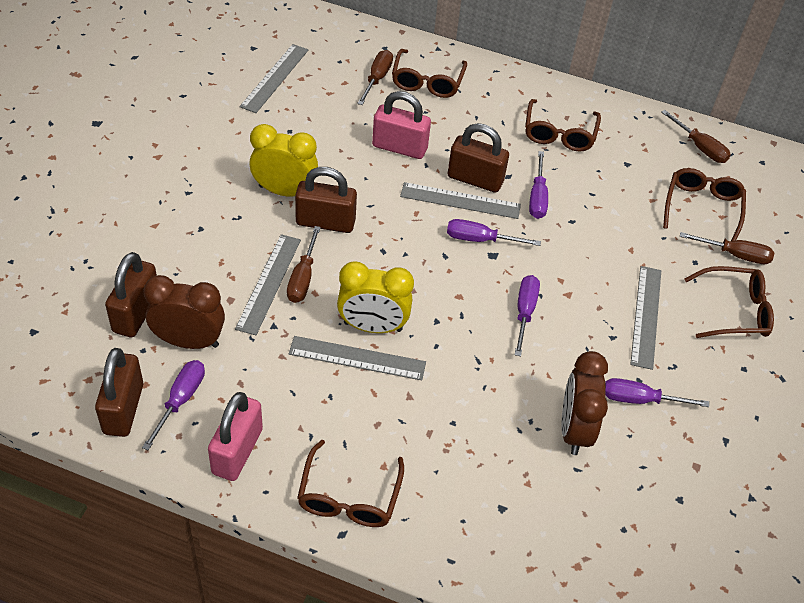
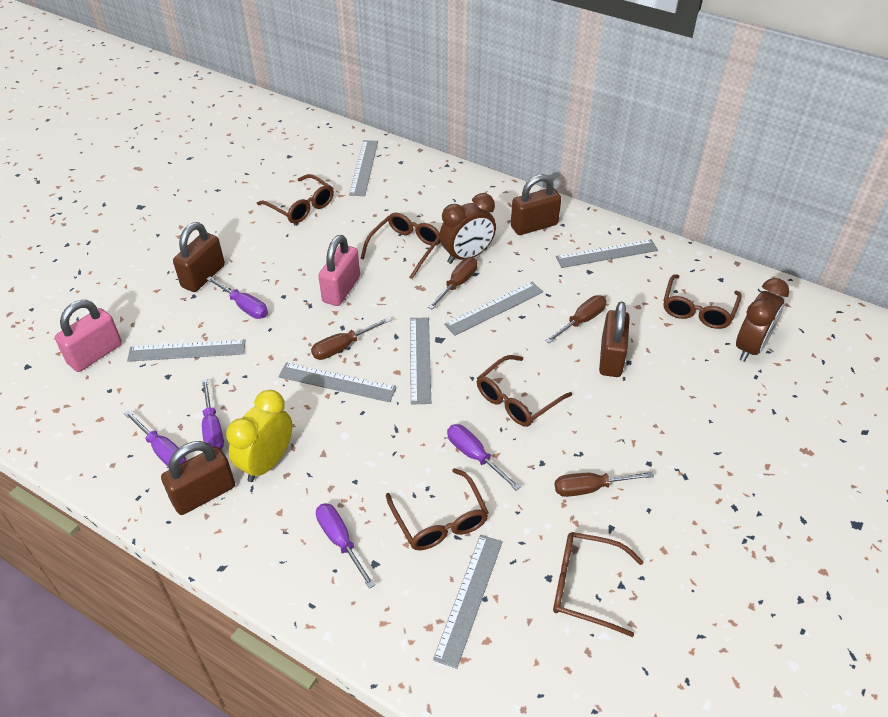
brown glasses: [297,440,404,527] [392,49,467,98] [525,99,601,152] [663,168,746,241] [685,266,774,338] = 5 -> [257,174,334,224] [360,213,440,279] [386,468,489,550] [477,355,572,427] [553,532,644,637] [663,274,742,329] = 6
grey ruler: [235,234,301,335] [239,44,308,113] [289,336,426,380] [400,182,521,219] [630,266,661,370] = 5 -> [127,340,245,362] [278,362,396,402] [349,140,378,196] [410,317,431,404] [433,535,502,669] [444,282,543,336] [556,239,658,268] = 7
yellow clock: [249,124,318,196] [337,261,414,333] = 2 -> [226,390,292,482] = 1

